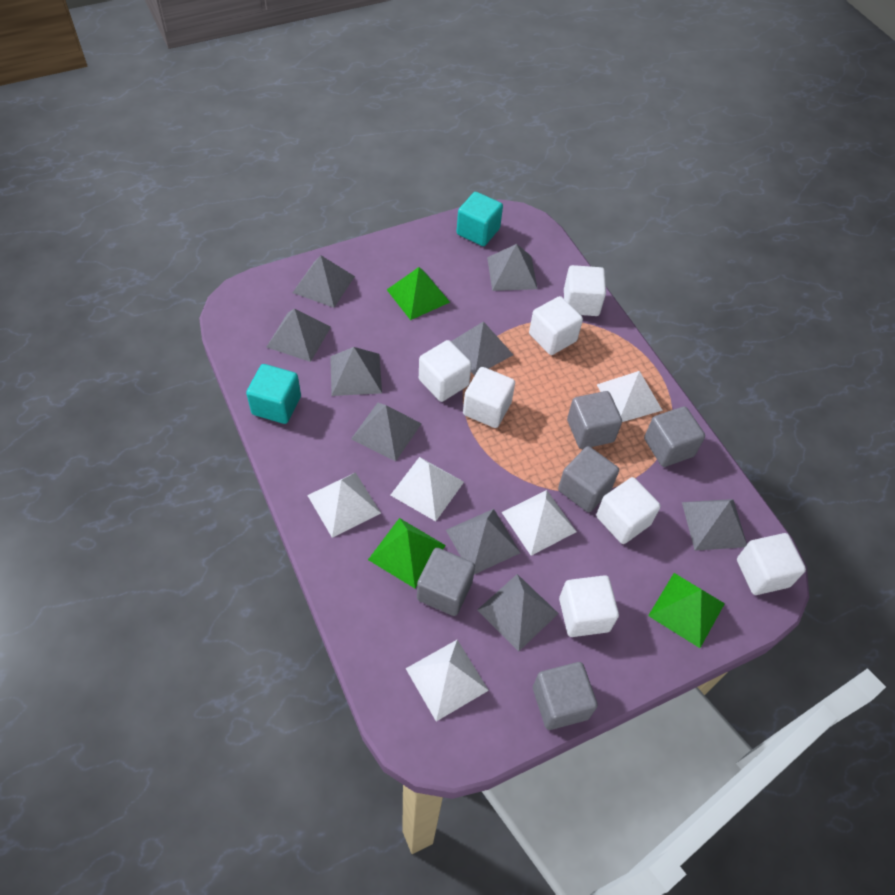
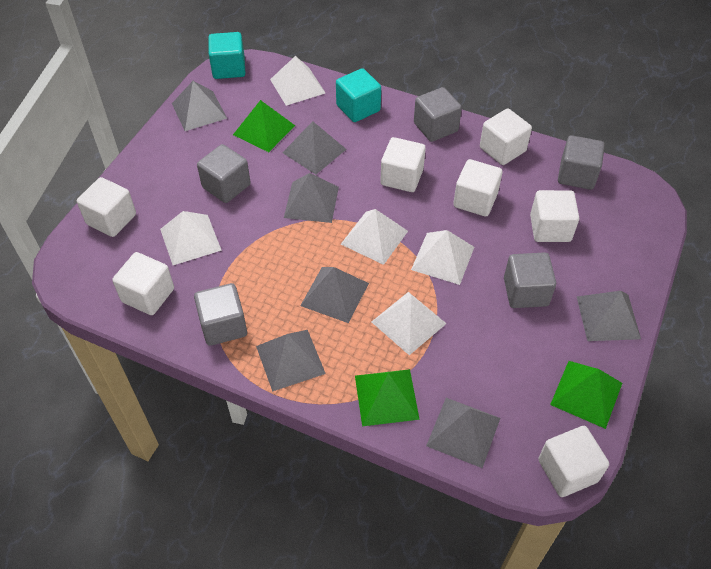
grey pyramid: [267,308,331,362] [293,255,355,308] [330,347,382,396] [351,403,422,461] [446,509,520,574] [451,321,513,376] [477,574,559,651] [487,244,538,291] [682,499,747,551] = 9 -> [172,81,227,131] [256,330,326,392] [282,121,347,175] [284,173,339,223] [300,267,369,323] [426,398,500,468] [577,291,641,341] = 7

